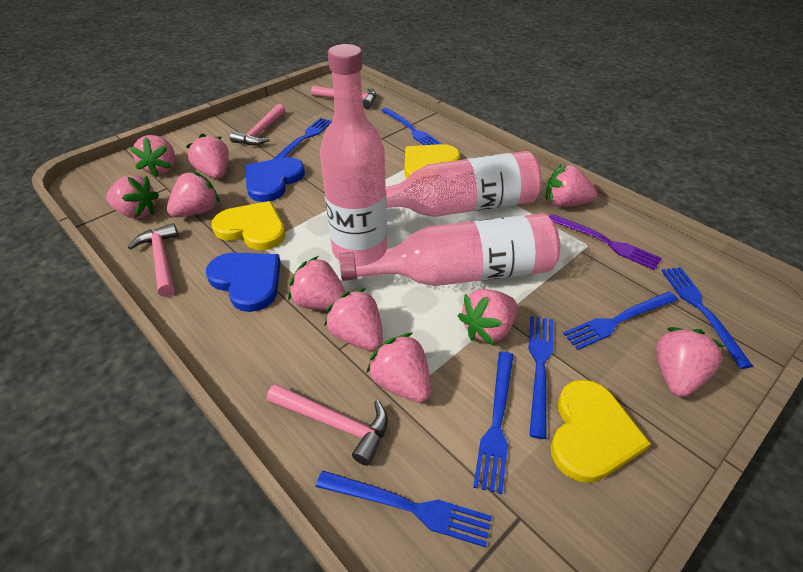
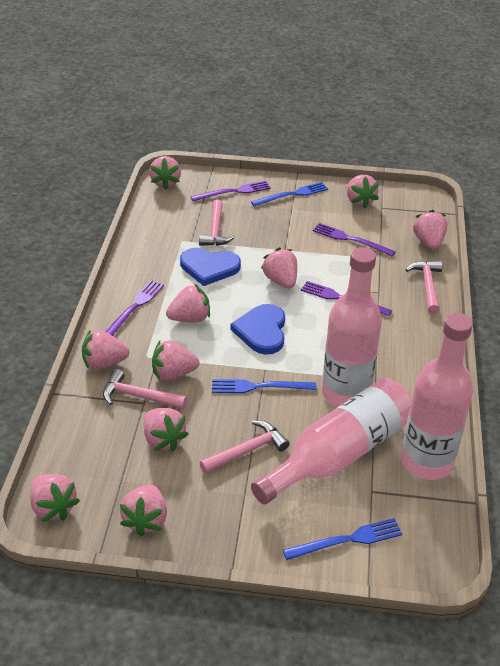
blue fork: [272,118,332,160] [316,470,492,547] [382,108,442,145] [473,351,514,494] [528,316,553,439] [563,291,678,350] [661,267,753,369] = 7 -> [212,379,317,393] [251,182,328,206] [283,518,402,560] = 3
purple fork: [549,214,662,270] = 1 -> [106,280,164,336] [191,181,271,201] [301,281,392,316] [313,223,396,256] = 4
yellow heart: [211,201,285,250] [405,144,460,178] [551,380,651,483] = 3 -> none = 0

